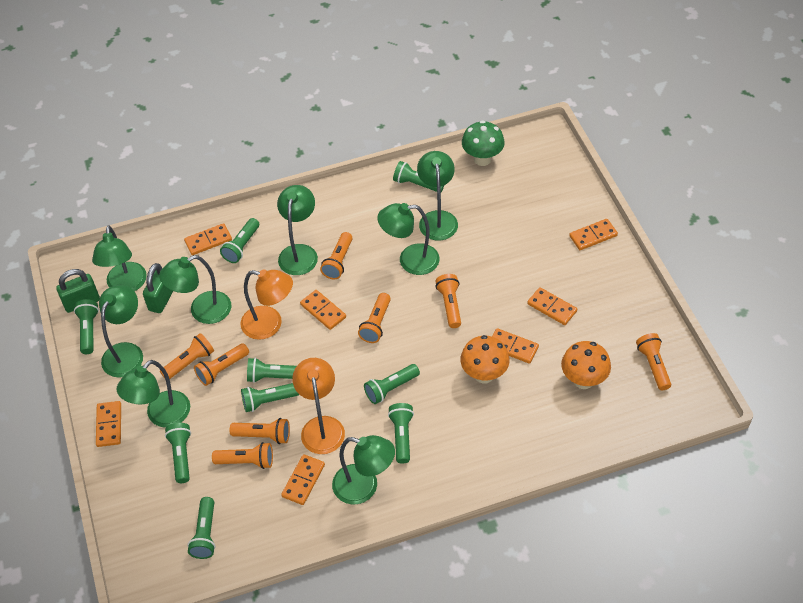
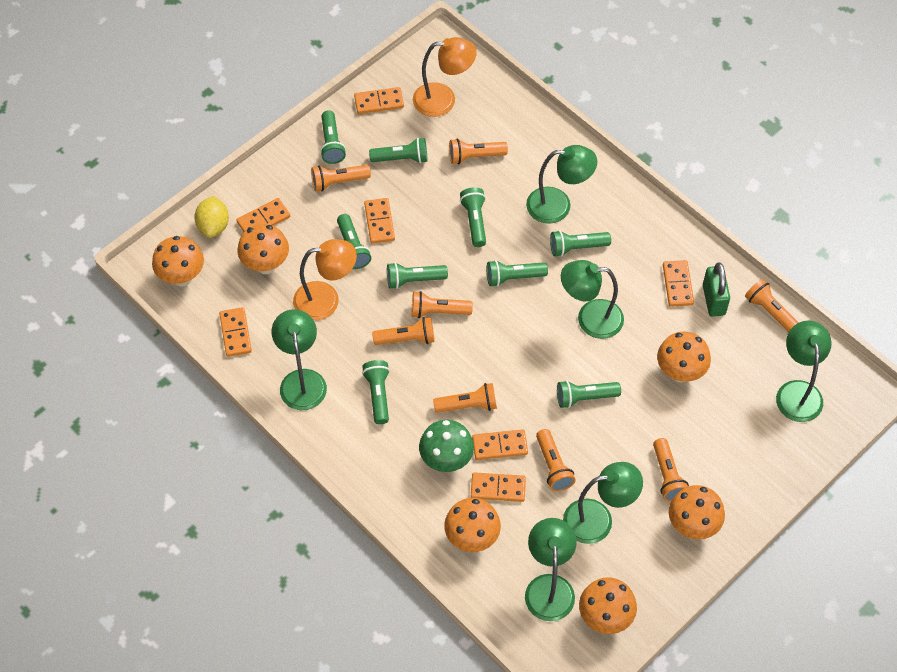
green lamp: [92,225,147,291] [99,285,143,378] [117,360,190,427] [159,255,231,324] [277,185,318,275] [332,435,395,504] [378,203,439,275] [417,151,458,241] = 8 -> [271,309,327,410] [525,518,577,621] [526,145,597,224] [561,260,624,339] [563,462,643,544] [776,320,832,422] = 6
green padlock: [56,269,100,313] [143,263,173,313] = 2 -> [703,263,730,317] = 1
orange mushroom: [460,335,510,384] [561,341,611,389] = 2 -> [152,236,204,287] [238,224,289,274] [444,498,501,552] [579,578,637,634] [657,331,711,382] [669,485,725,539] = 6
yellow lemon: none = 0 -> [194,196,229,238] = 1

